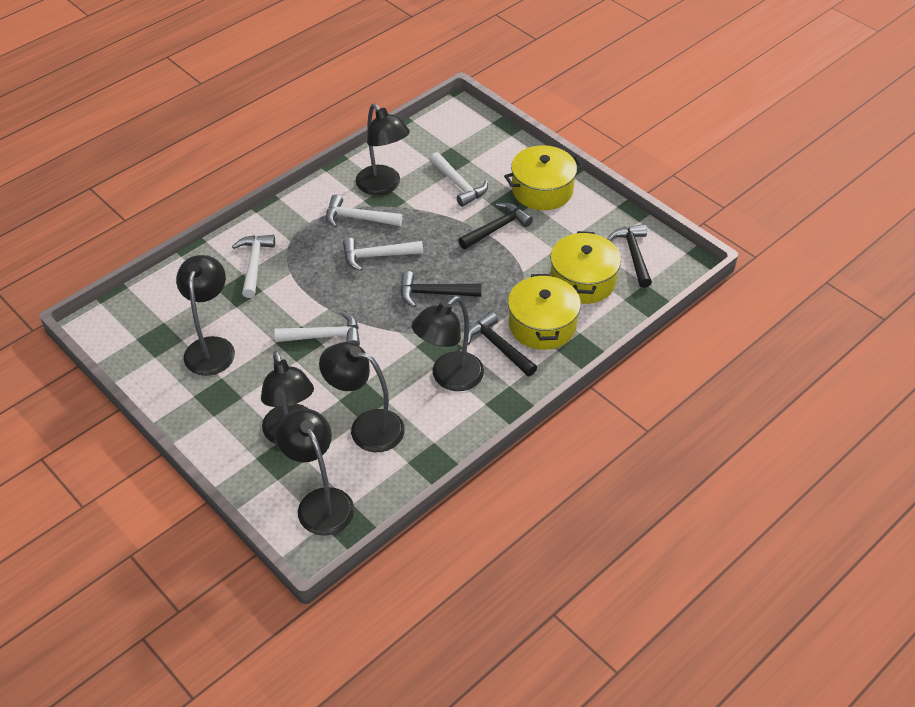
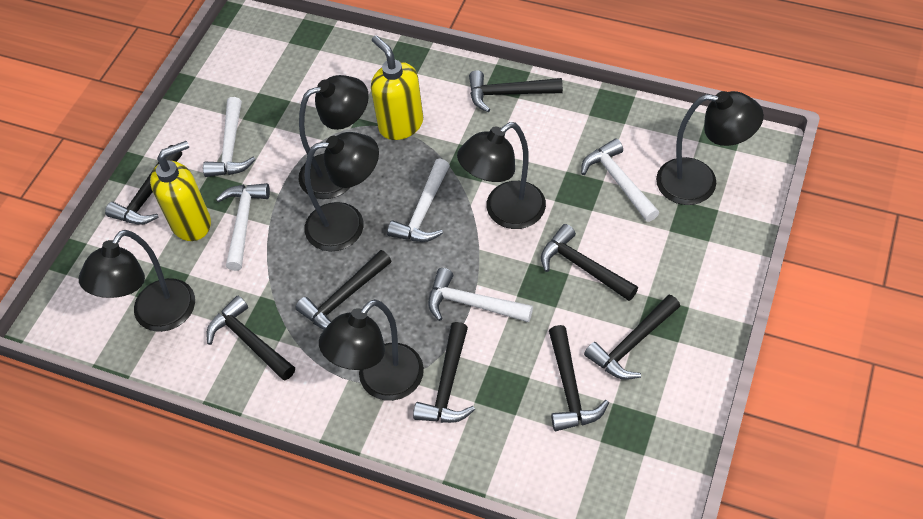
black hammer: [401,271,481,308] [458,202,533,249] [468,311,537,376] [608,224,652,288] = 4 -> [105,145,182,225] [206,296,295,381] [295,250,391,330] [413,322,475,423] [469,70,563,112] [541,224,638,301] [549,325,609,431] [584,295,680,380] = 8
yellow pot: [504,145,583,210] [508,274,581,350] [550,231,621,304] = 3 -> none = 0
yellow soap dispenser: none = 0 -> [150,141,211,241] [371,36,423,140] = 2

